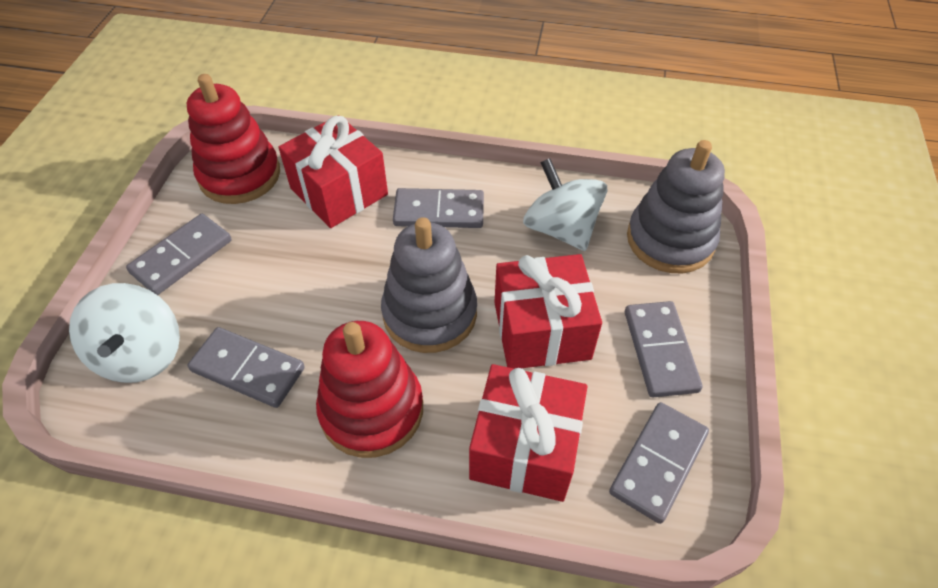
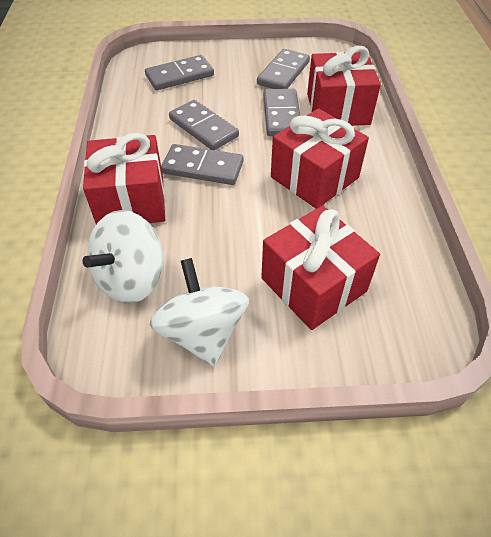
grey stacking toy: [381,217,477,353] [627,140,725,273] = 2 -> none = 0
red gift: [278,115,388,228] [469,364,588,502] [494,254,602,369] = 3 -> [83,133,165,224] [261,206,380,330] [271,108,369,209] [307,46,381,126] = 4
red stacking toy: [187,74,280,204] [316,321,423,458] = 2 -> none = 0

